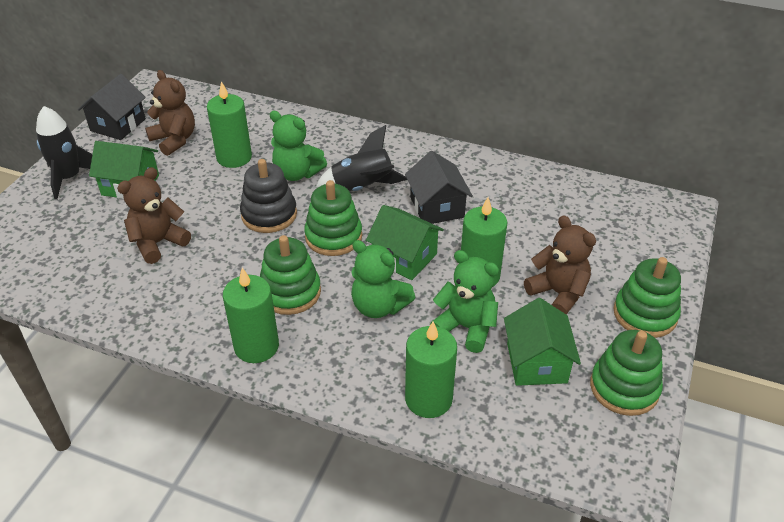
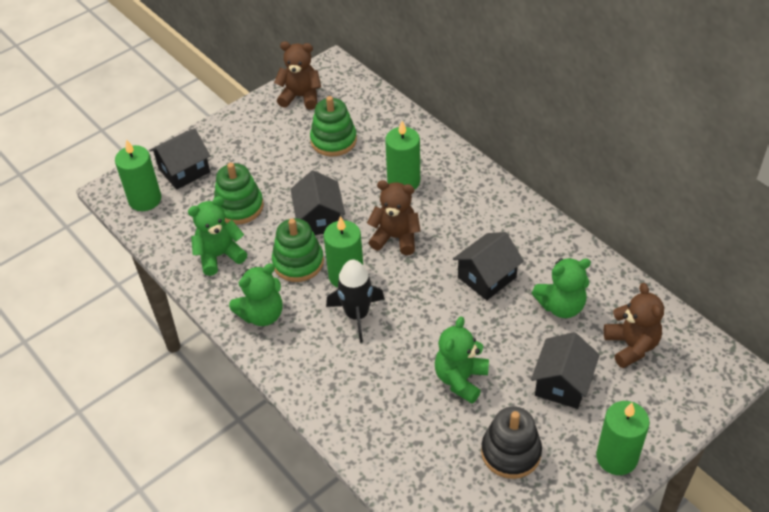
black house: [78,74,146,140] [405,151,473,224] = 2 -> [149,128,210,190] [290,170,345,235] [453,232,524,300] [531,332,600,409] = 4
black rocket: [36,106,93,200] [316,125,407,191] = 2 -> [326,260,385,343] = 1
green house: [89,141,159,199] [366,205,444,280] [504,298,581,386] = 3 -> none = 0
green stacking toy: [260,235,321,315] [304,180,362,256] [590,330,663,416] [613,257,681,338] = 4 -> [214,163,264,225] [272,218,324,282] [310,96,357,156] = 3
green teddy bear: [270,111,327,181] [351,240,416,318] [430,250,499,353] = 3 -> [188,196,247,276] [229,264,282,326] [435,317,489,404] [532,258,591,318] = 4

